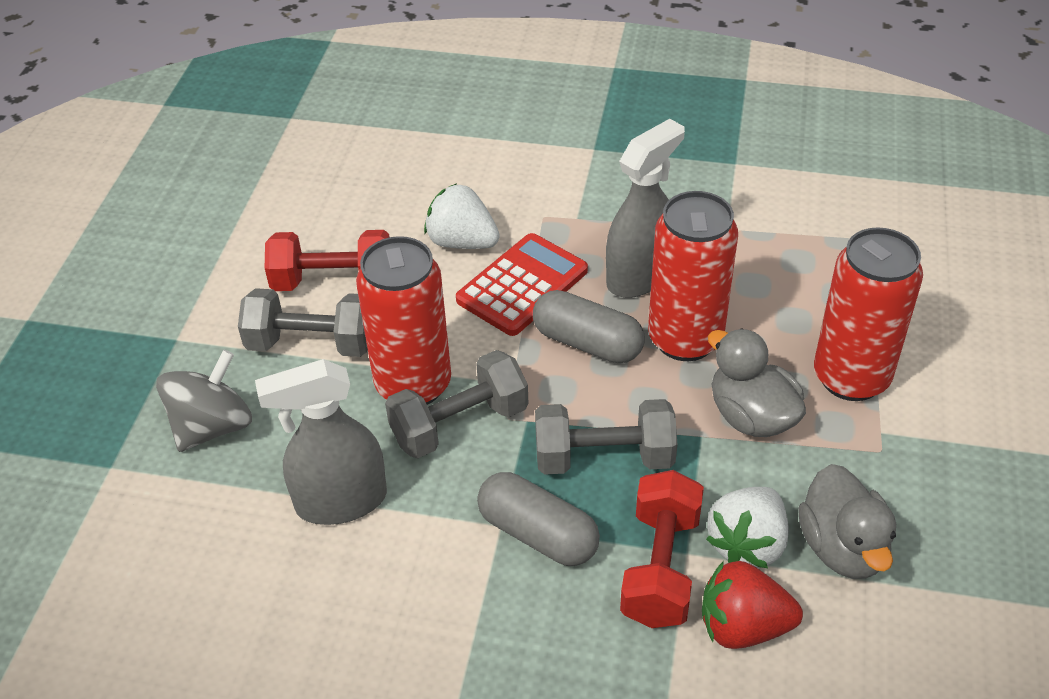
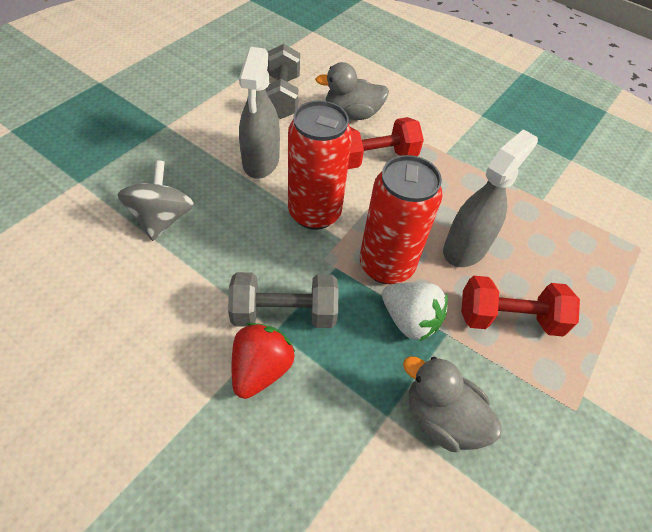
grey capsule: [477,472,600,566] [533,290,645,363] = 2 -> none = 0
grey dumbbell: [238,288,368,357] [385,350,528,458] [535,399,678,475] = 3 -> [228,272,339,328] [265,44,300,119] = 2
red calculator: [456,233,588,336] = 1 -> none = 0
red can: [356,236,451,405] [648,191,738,361] [814,227,923,401] = 3 -> [288,100,352,230] [360,155,443,284] = 2
white strawberry: [424,183,500,249] [706,487,789,568] = 2 -> [382,282,448,341] = 1

